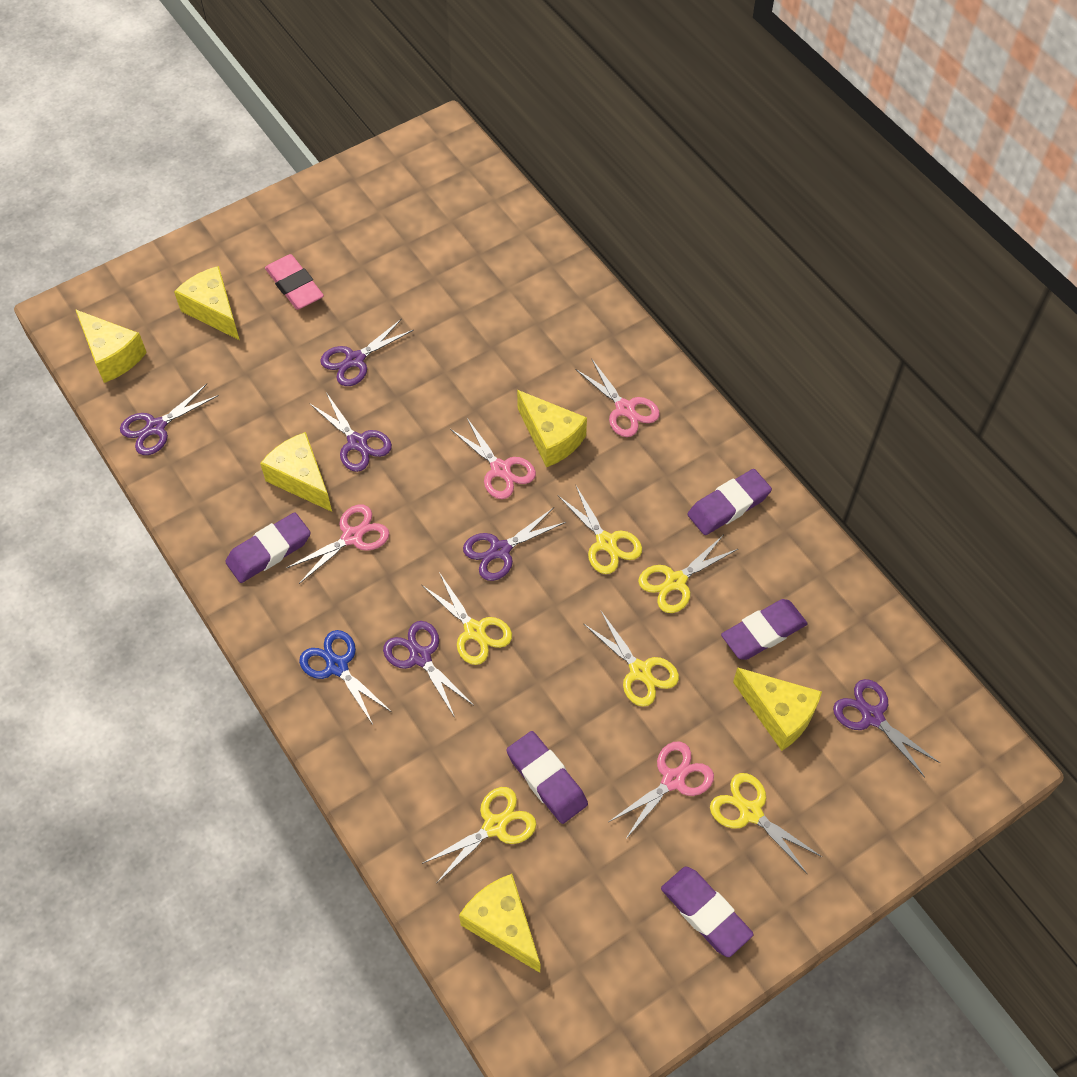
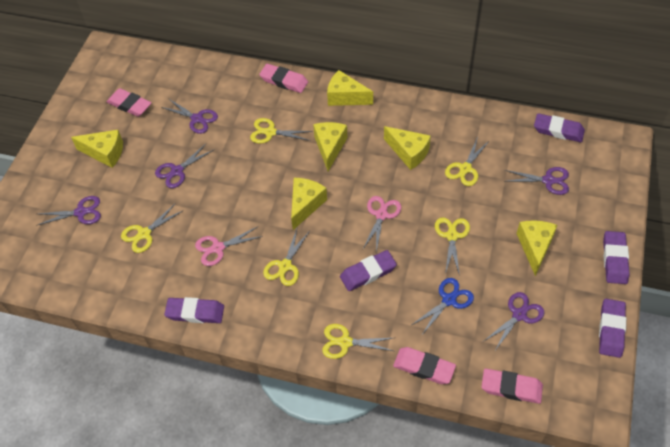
pink eraser: [265,254,324,310] = 1 -> [107,88,152,117] [259,64,308,93] [393,347,456,384] [482,369,543,404] = 4
pink scissors: [287,505,389,584] [450,418,536,499] [575,358,660,437] [609,742,714,840] = 4 -> [195,227,263,266] [363,196,401,252] = 2
purple scissors: [120,384,219,455] [309,392,392,472] [320,319,414,386] [383,621,473,717] [463,508,566,581] [833,679,940,777] = 6 -> [36,196,101,226] [155,144,214,188] [161,99,218,134] [484,292,544,350] [505,167,569,195] = 5

